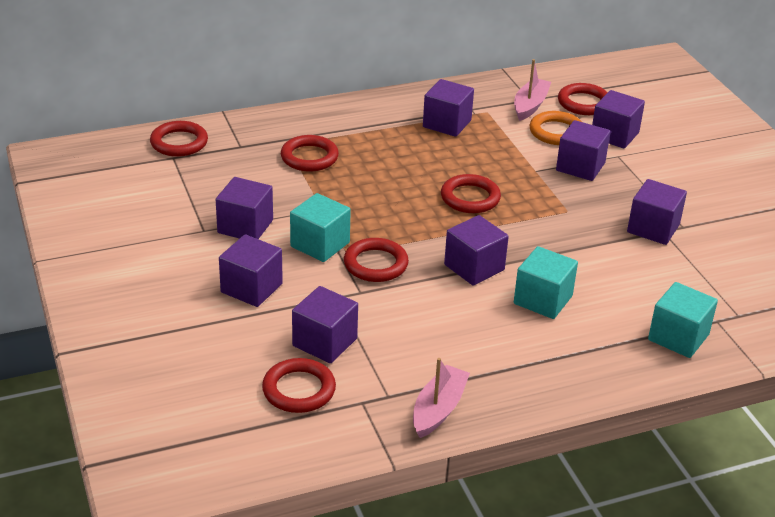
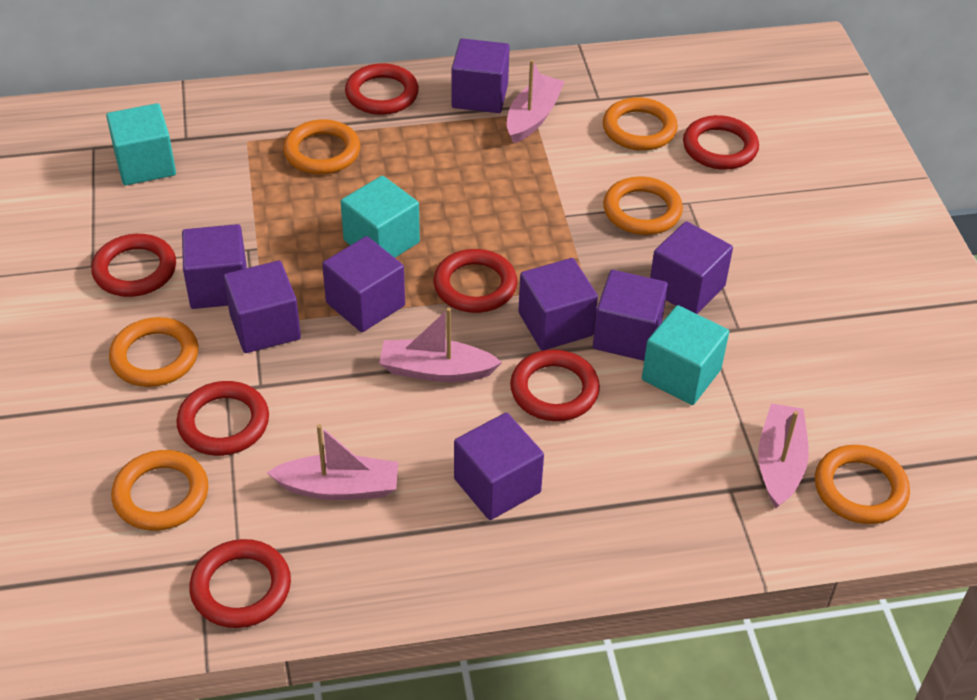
orange ring: [530,111,582,145] = 1 -> [109,317,198,387] [111,450,209,531] [283,119,360,174] [603,97,678,151] [603,176,683,235] [815,445,910,524] = 6
pink boat: [413,358,470,438] [514,59,551,121] = 2 -> [267,424,398,500] [379,308,502,382] [507,60,565,143] [758,403,809,508] = 4
red ring: [150,121,208,157] [262,358,336,413] [281,135,339,172] [344,238,409,282] [441,174,501,213] [558,83,608,115] = 6 -> [91,234,176,297] [176,381,269,456] [189,539,291,628] [345,63,419,115] [434,249,517,313] [510,350,600,421] [683,115,759,170] = 7

